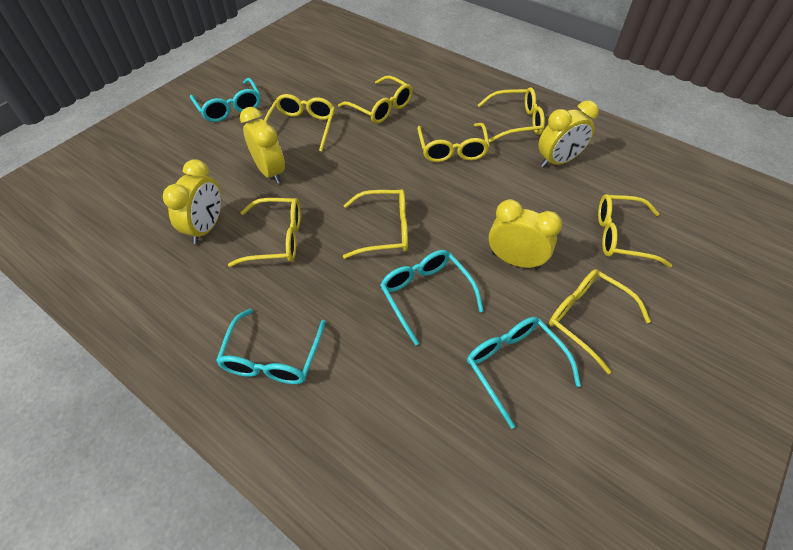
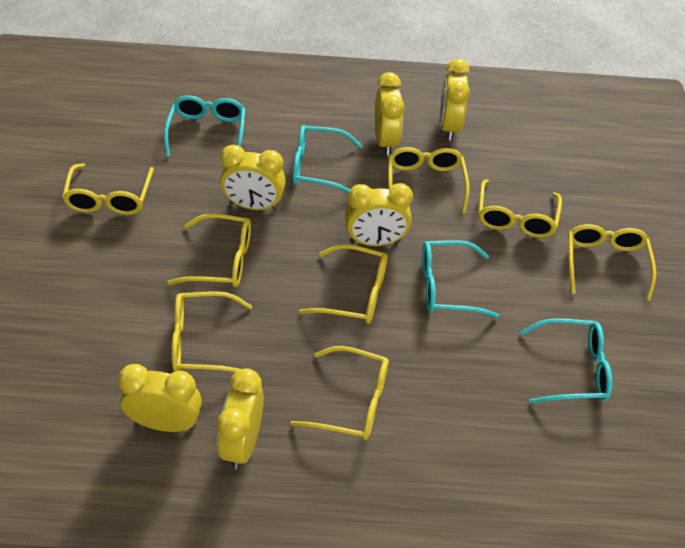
yellow clock: [163,159,221,244] [240,107,285,184] [489,199,562,269] [538,101,599,168] = 4 -> [118,364,202,432] [217,368,264,470] [220,145,286,210] [345,183,413,246] [375,72,405,156] [440,59,470,141] = 6

